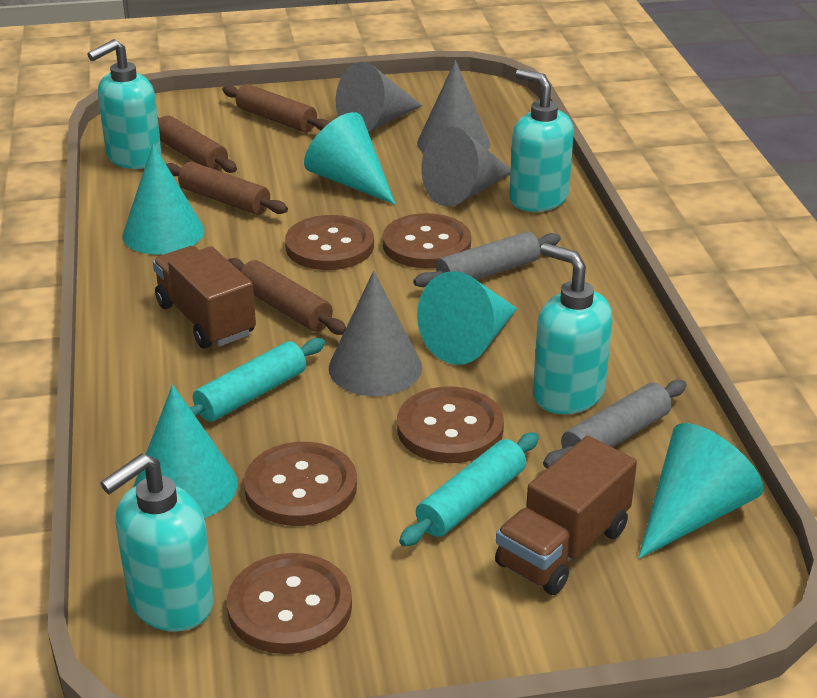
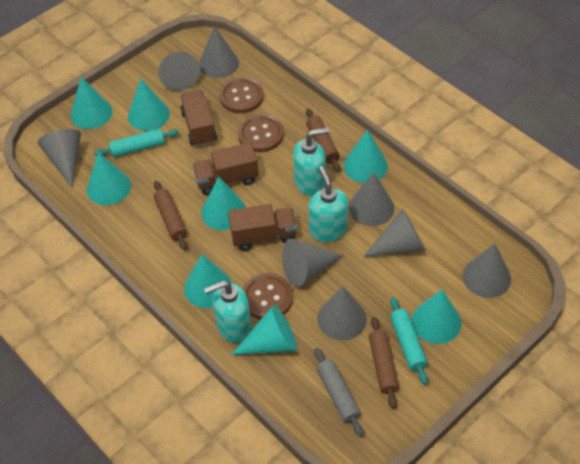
brown button: [227,553,352,654] [244,442,357,526] [285,215,374,270] [383,213,471,268] [397,386,504,463] = 5 -> [219,77,264,113] [238,114,284,152] [243,273,294,320] = 3
brown rolling pin: [158,115,237,173] [166,162,288,215] [222,84,330,132] [228,258,346,335] = 4 -> [154,181,187,250] [306,109,340,172] [369,317,399,409] = 3
brown truck: [153,246,256,349] [495,436,637,595] = 2 -> [180,89,217,147] [192,142,259,195] [228,204,297,251] = 3
grey cone: [329,271,422,396] [336,62,423,132] [417,60,490,153] [421,127,511,207] = 4 -> [37,129,81,187] [159,52,200,91] [199,26,239,78] [282,239,344,287] [317,286,367,341] [349,172,394,226] [363,209,425,257] [463,244,511,298] = 8
grey rolling pin: [413,231,561,287] [543,380,686,468] = 2 -> [315,348,363,437] = 1
turquoise cone: [123,144,204,255] [133,385,238,518] [304,112,395,204] [417,271,517,365] [638,423,764,559] = 5 -> [71,77,112,129] [87,152,131,205] [128,79,170,131] [184,254,232,308] [201,177,246,230] [231,305,297,355] [344,130,388,183] [411,289,461,344] = 8
turquoise soap dispenser: [87,39,162,169] [100,453,214,631] [509,69,574,212] [533,243,612,414] = 4 -> [204,280,251,343] [293,127,330,196] [308,166,348,242] = 3

